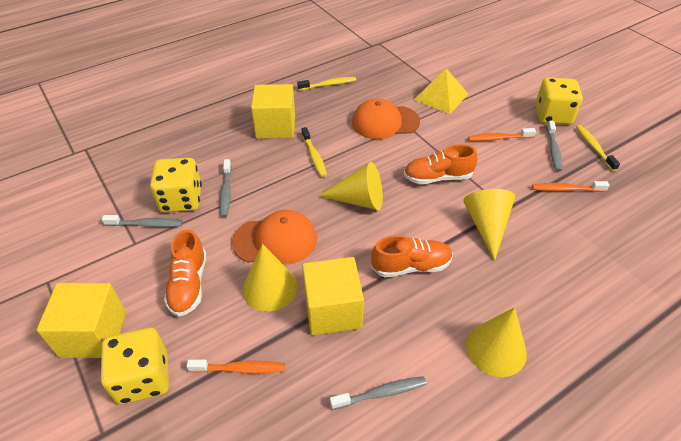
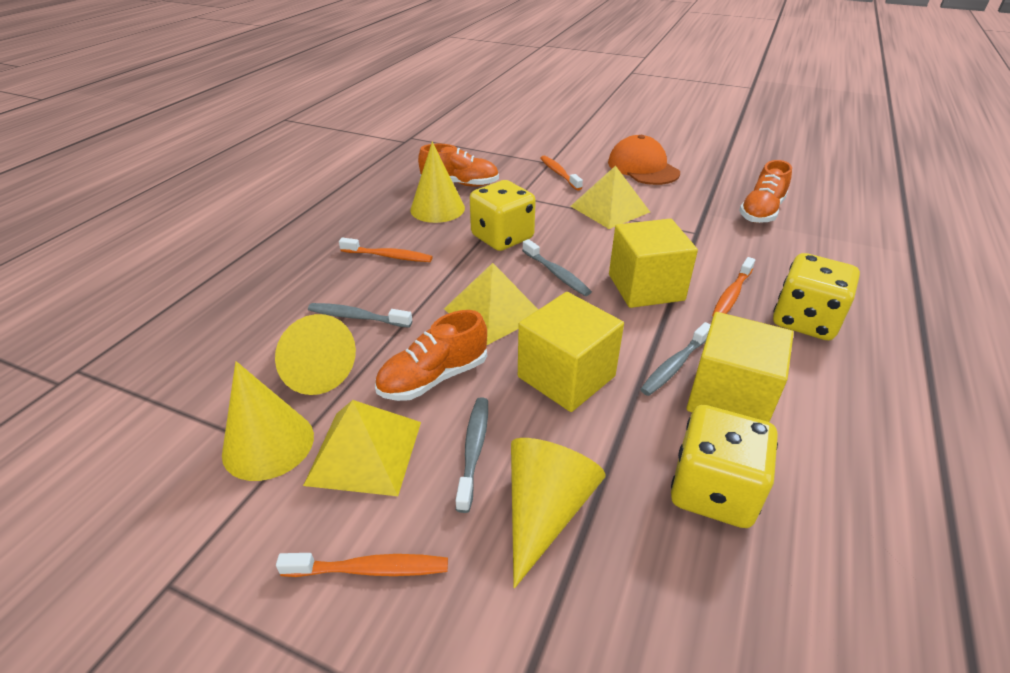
orange cap: [232,210,317,264] [352,99,420,139] = 2 -> [608,135,680,185] = 1
orange toothbrush: [187,360,285,373] [468,128,536,141] [532,181,610,192] = 3 -> [276,553,448,577] [339,238,433,262] [540,156,583,191] [712,257,755,316] = 4
yellow pyramid: [414,68,468,114] = 1 -> [303,400,421,496] [444,263,538,345] [571,166,650,229] = 3
yellow toothbrush: [297,77,356,91] [301,127,327,177] [576,125,620,171] = 3 -> none = 0

